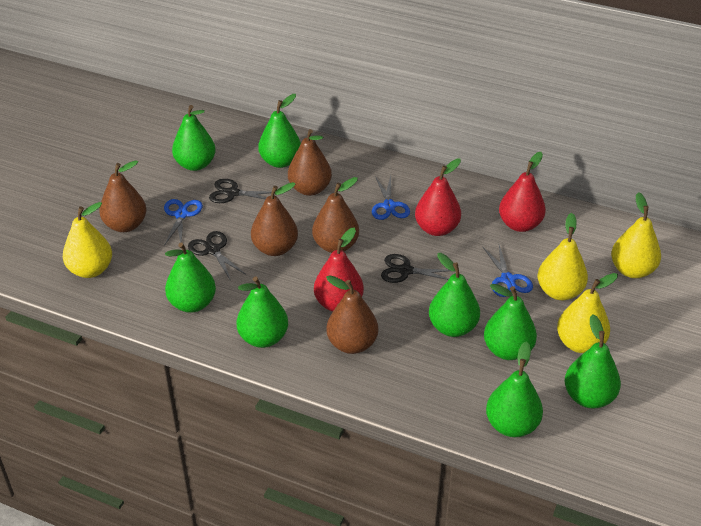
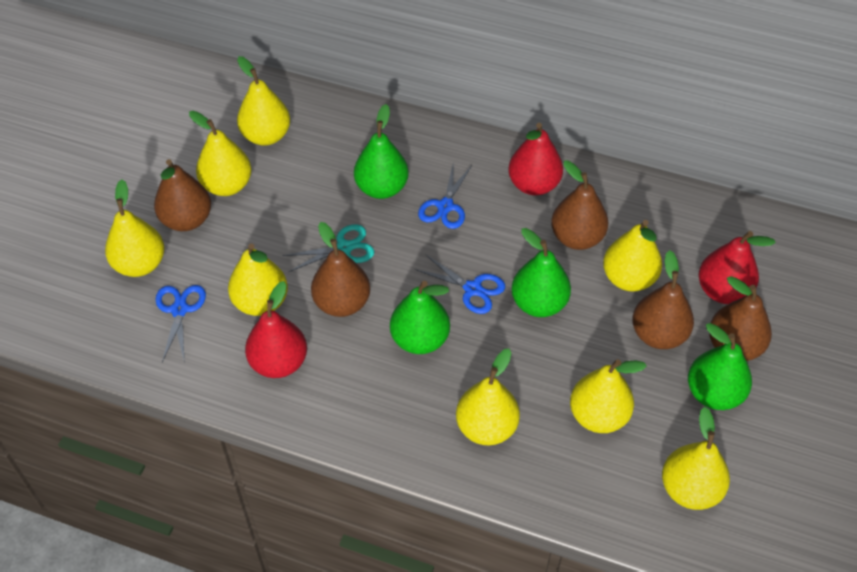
black scissors: [188,231,245,281] [209,179,272,203] [381,254,450,283] = 3 -> none = 0
green pear: [165,243,216,313] [172,105,216,171] [236,276,288,348] [258,94,301,168] [429,253,480,337] [484,284,537,360] [486,341,543,437] [565,314,621,408] = 8 -> [354,104,409,199] [390,281,450,354] [511,228,571,317] [688,323,752,410] = 4
turquoise scissors: none = 0 -> [282,224,375,272] = 1
yellow pear: [63,202,112,278] [537,213,588,300] [557,273,618,353] [611,192,661,278] = 4 -> [105,180,165,277] [189,111,252,196] [228,243,288,316] [237,56,290,146] [456,349,520,445] [570,359,647,433] [603,220,662,292] [662,407,730,510] = 8

